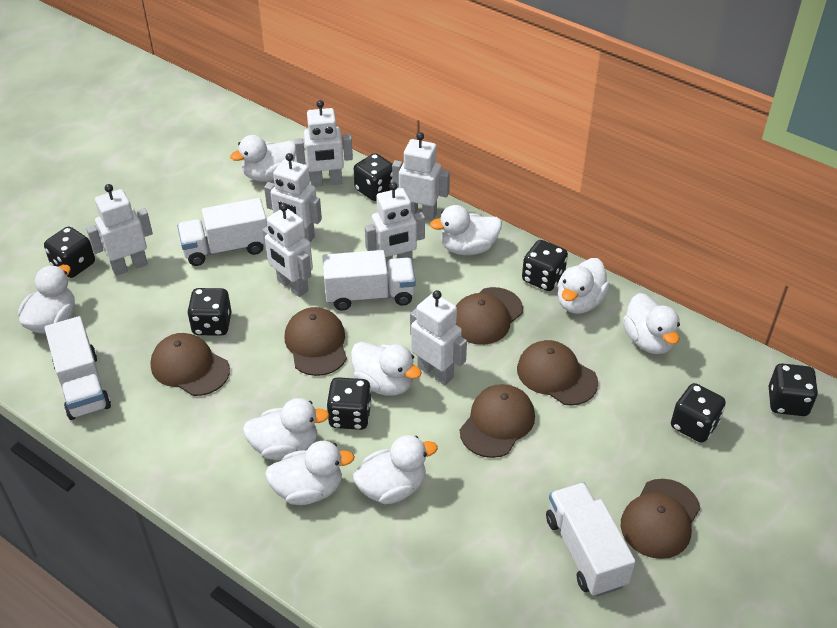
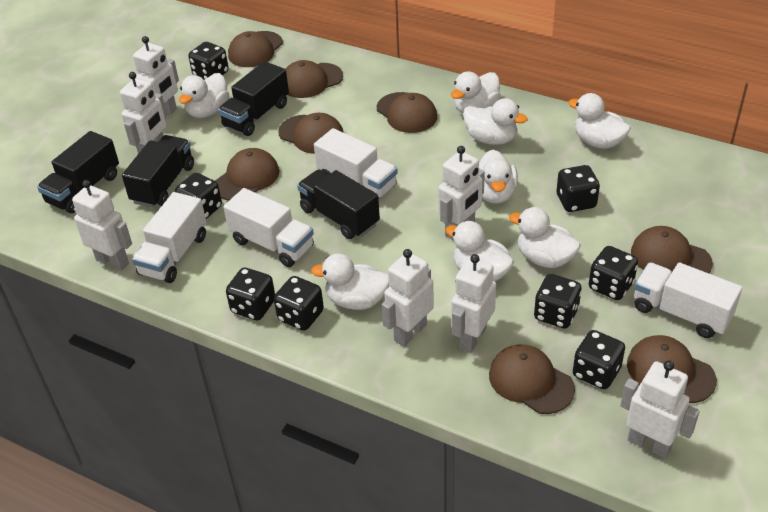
black dice: [44,227,95,278] [187,288,232,336] [326,377,372,430] [354,153,392,201] [522,240,568,291] [671,383,726,443] [769,363,818,416] = 7 -> [175,173,222,219] [188,42,229,80] [226,268,275,320] [274,276,324,331] [534,274,582,328] [556,165,600,212] [573,330,625,389] [589,246,638,300] = 8
black truck: none = 0 -> [37,131,119,213] [122,135,194,208] [218,61,289,136] [297,169,380,239] = 4
brown cap: [150,333,230,396] [285,307,347,376] [456,287,523,345] [460,384,535,458] [517,340,598,406] [621,479,700,559] = 6 -> [215,148,279,201] [228,31,283,67] [278,113,344,154] [286,60,343,98] [377,92,437,133] [489,344,575,414] [627,335,717,403] [631,226,713,273] = 8
white duck: [18,265,75,334] [230,135,296,181] [242,398,329,460] [265,441,355,505] [351,342,422,396] [353,435,438,504] [430,205,502,255] [557,258,610,314] [623,293,680,354] = 9 -> [179,73,229,118] [311,254,389,310] [445,221,514,281] [451,71,501,114] [463,98,528,145] [479,150,518,204] [509,207,581,268] [568,93,631,149] = 8

